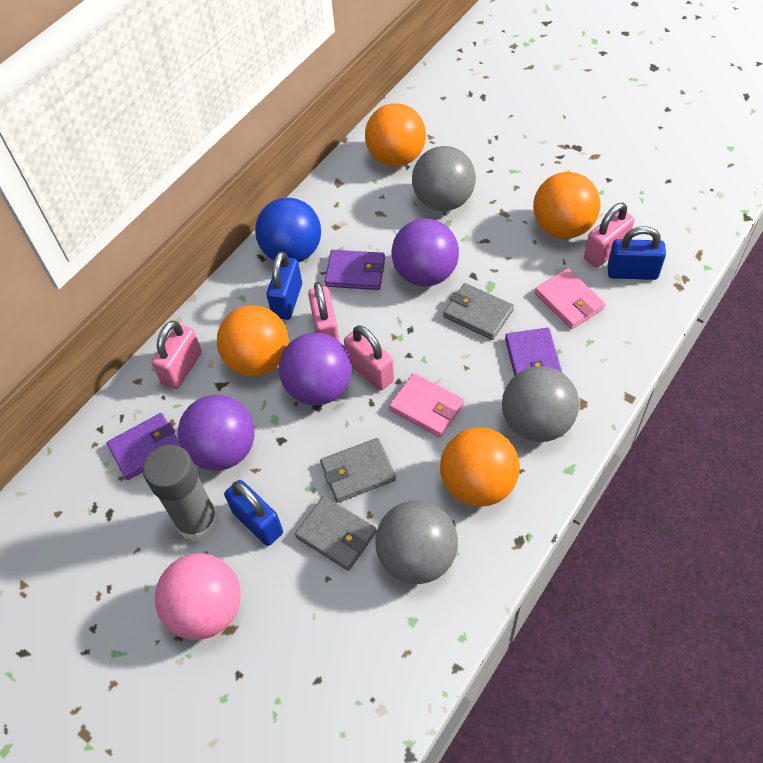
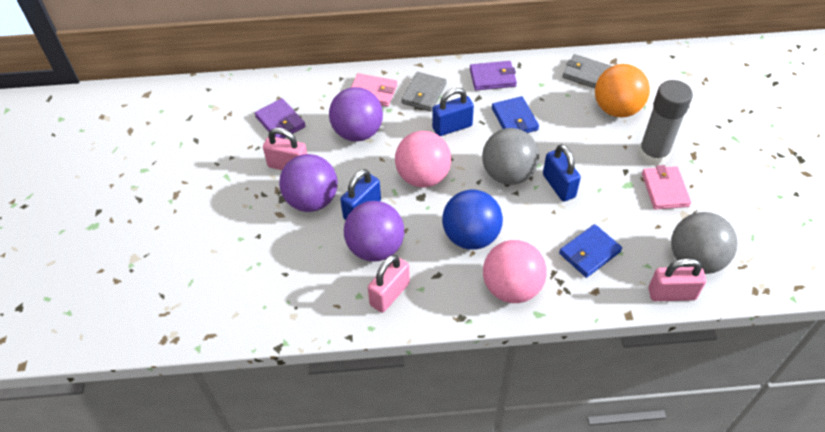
blue wallet: none = 0 -> [492,96,539,133] [559,224,622,278] = 2
grey ball: [375,500,458,584] [412,146,476,211] [502,366,579,442] = 3 -> [482,128,539,185] [671,212,738,274] = 2
grey wallet: [295,496,377,571] [320,438,396,503] [443,283,514,340] = 3 -> [401,72,447,111] [562,54,612,88] = 2
orange ball: [217,305,289,376] [365,103,426,167] [440,427,520,507] [533,172,601,239] = 4 -> [595,64,650,118] = 1
pink ball: [155,554,241,640] = 1 -> [395,131,451,188] [483,240,547,303] = 2
pink padlock: [151,321,202,389] [308,282,340,342] [344,325,394,391] [584,203,634,268] = 4 -> [263,128,307,170] [368,255,410,313] [648,258,706,301] = 3
purple wallet: [107,413,180,480] [325,250,385,290] [505,328,562,376] = 3 -> [255,98,306,139] [470,61,517,90] = 2

